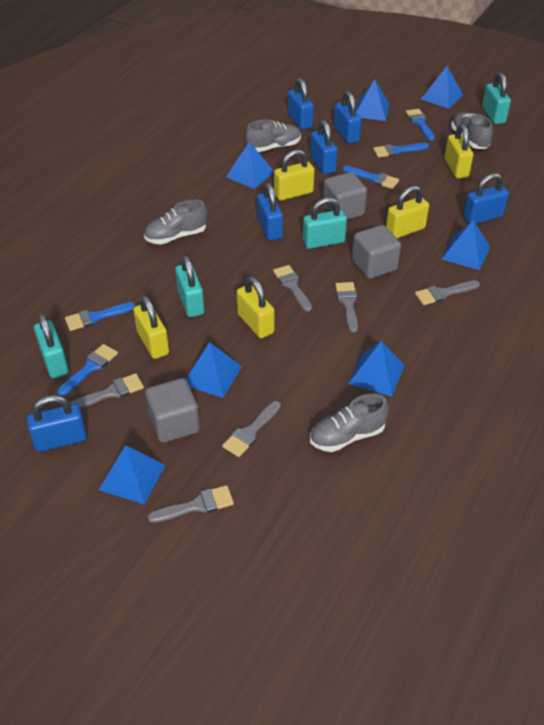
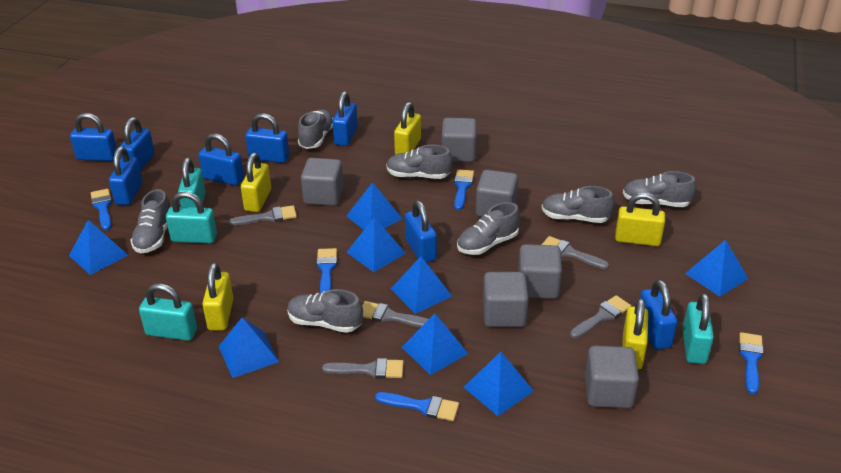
blue padlock: [27,395,87,452] [257,183,283,241] [288,78,314,130] [310,120,338,174] [334,91,362,144] [463,173,509,224] = 6 -> [70,113,117,161] [109,146,143,205] [120,117,155,171] [198,133,244,186] [245,113,289,163] [332,91,358,146] [405,200,437,263] [640,280,677,349] = 8
blue pyramid: [99,445,166,504] [186,342,242,398] [226,142,274,189] [348,341,404,397] [356,79,390,121] [421,66,463,109] [442,220,490,270] = 7 -> [69,220,128,275] [218,317,279,378] [346,182,402,230] [346,217,406,272] [391,256,452,314] [402,314,469,375] [464,352,534,416] [685,240,748,297] = 8
grey brush: [70,373,144,409] [148,485,234,523] [222,401,281,457] [273,265,312,312] [335,282,358,333] [415,280,480,305] = 6 -> [228,205,297,226] [322,358,404,379] [362,301,429,327] [541,236,609,269] [570,295,631,338] = 5
grey cube: [145,378,200,443] [323,172,367,219] [352,225,401,279] = 3 -> [301,158,344,206] [442,118,477,162] [476,170,518,217] [483,272,529,327] [518,244,562,299] [585,346,639,408] = 6
grey shoe: [144,199,208,245] [245,119,301,152] [310,394,389,452] [451,112,493,149] = 4 -> [130,189,170,254] [287,289,363,333] [298,109,333,149] [386,145,452,179] [457,202,520,255] [542,186,615,223] [623,171,696,207] = 7

